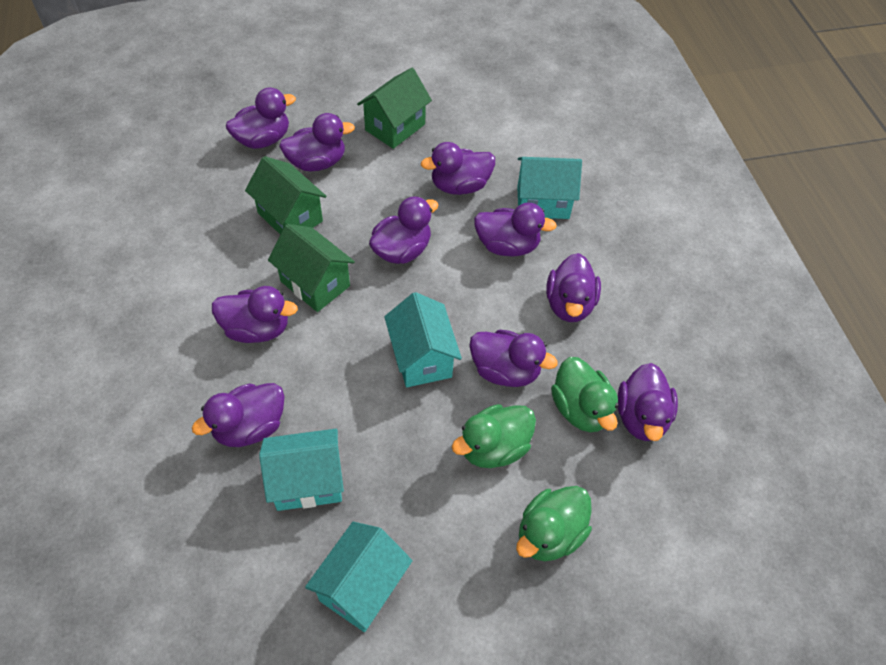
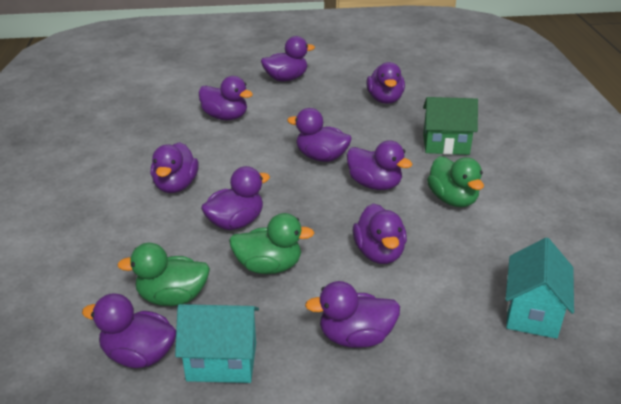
green house: [245,156,326,235] [268,224,355,312] [357,68,432,149] = 3 -> [423,97,478,155] = 1
turquoise house: [259,429,344,511] [305,522,413,632] [384,292,462,387] [517,157,582,219] = 4 -> [175,304,259,383] [505,238,574,339] = 2

